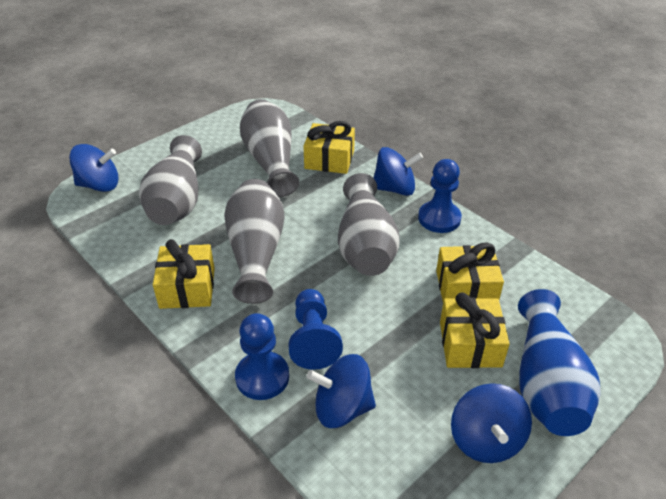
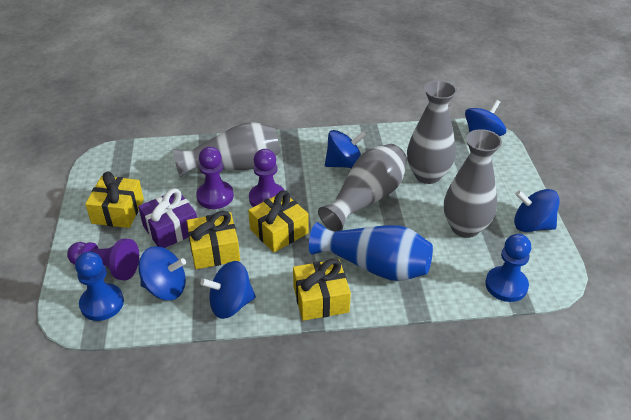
blue pawn: [235,313,289,400] [288,289,343,370] [418,159,462,233] = 3 -> [75,252,124,321] [485,234,531,302] = 2
blue spinning top: [69,144,119,192] [307,354,376,428] [374,147,423,196] [451,383,532,463] = 4 -> [139,246,186,300] [200,261,256,319] [325,130,367,168] [465,100,506,136] [514,189,560,232] = 5
purple gift: none = 0 -> [138,188,197,248] = 1
purple pawn: none = 0 -> [67,238,139,281] [196,147,234,209] [249,149,285,207] = 3

